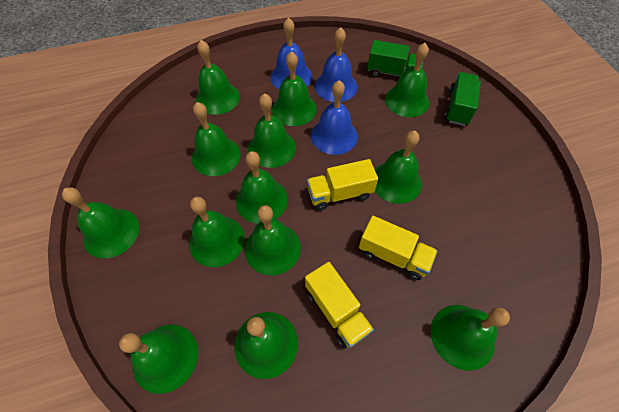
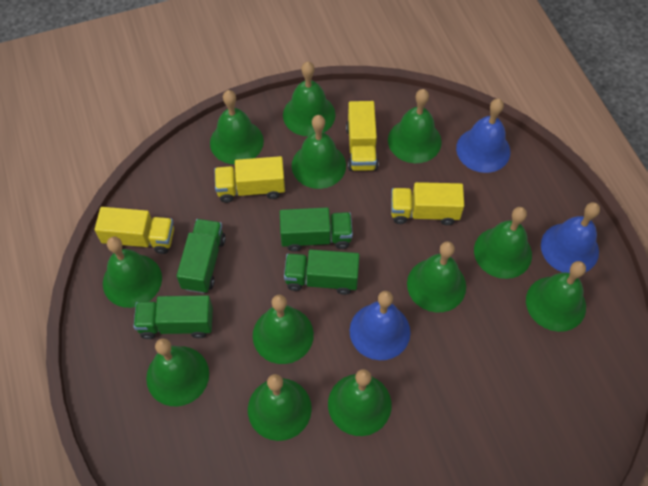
green bell: [62,187,139,258] [119,324,198,394] [189,197,245,267] [192,102,241,176] [196,40,240,115] [234,312,298,379] [236,151,288,224] [245,205,301,276] [248,93,296,168] [272,51,317,126] [375,131,422,204] [385,43,429,117] [431,305,510,371] = 13 -> [103,236,162,308] [146,338,209,406] [210,90,264,164] [248,374,312,441] [253,295,314,364] [283,62,336,136] [292,115,346,189] [328,369,392,436] [388,89,442,163] [407,241,466,312] [474,207,532,279] [526,261,586,332] = 12
green truck: [367,40,423,77] [445,72,481,126] = 2 -> [134,295,213,339] [177,219,226,293] [280,207,353,252] [284,249,360,295] = 4
yellow truck: [305,262,374,349] [307,159,378,210] [359,216,438,280] = 3 -> [95,207,174,254] [214,156,285,203] [346,101,378,171] [391,182,464,225] = 4

